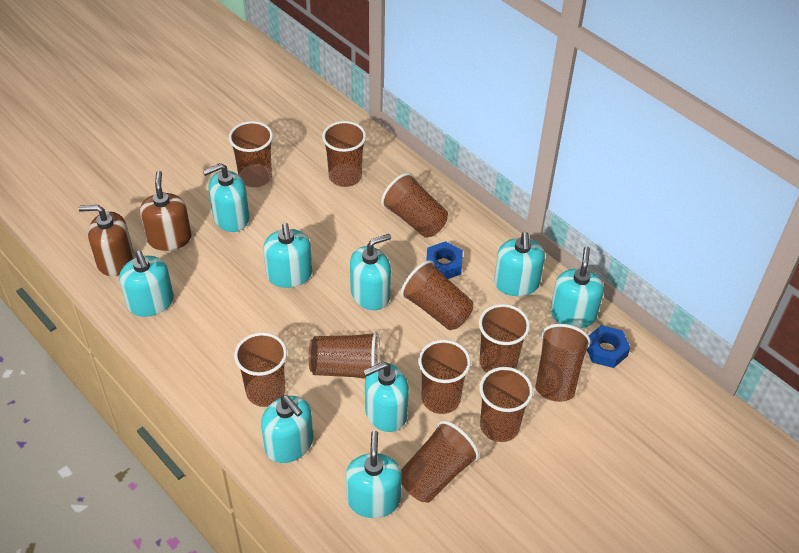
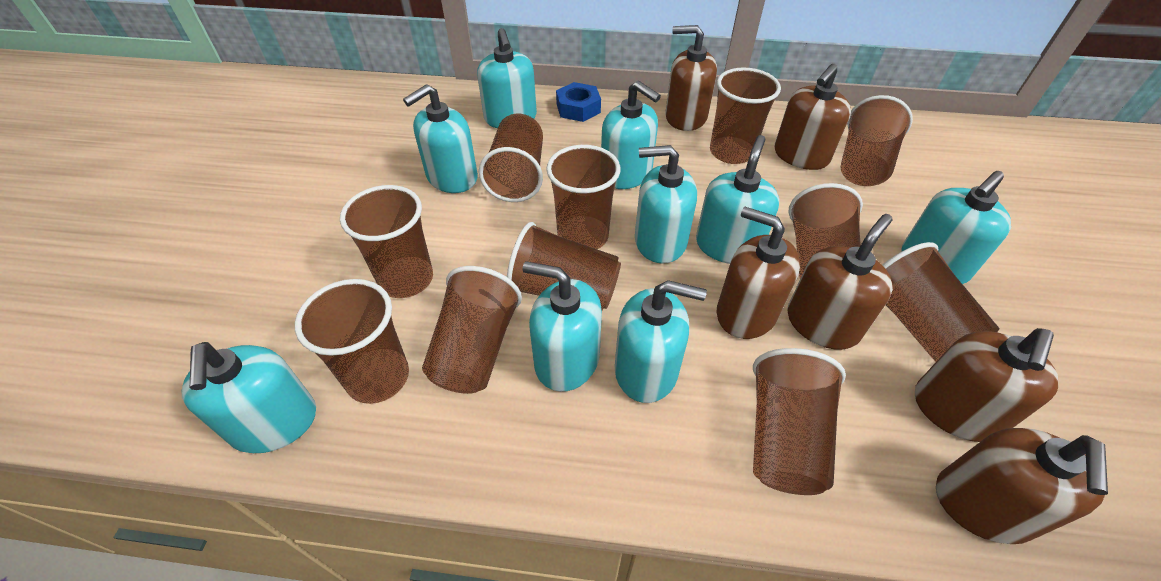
blue nut: [426,241,463,279] [587,325,630,368] = 2 -> [556,82,601,122] = 1
brown soap dispenser: [79,205,134,276] [140,171,192,251] = 2 -> [665,25,717,131] [717,207,800,339] [775,64,851,170] [787,214,893,350] [915,328,1059,442] [936,428,1108,544] = 6

